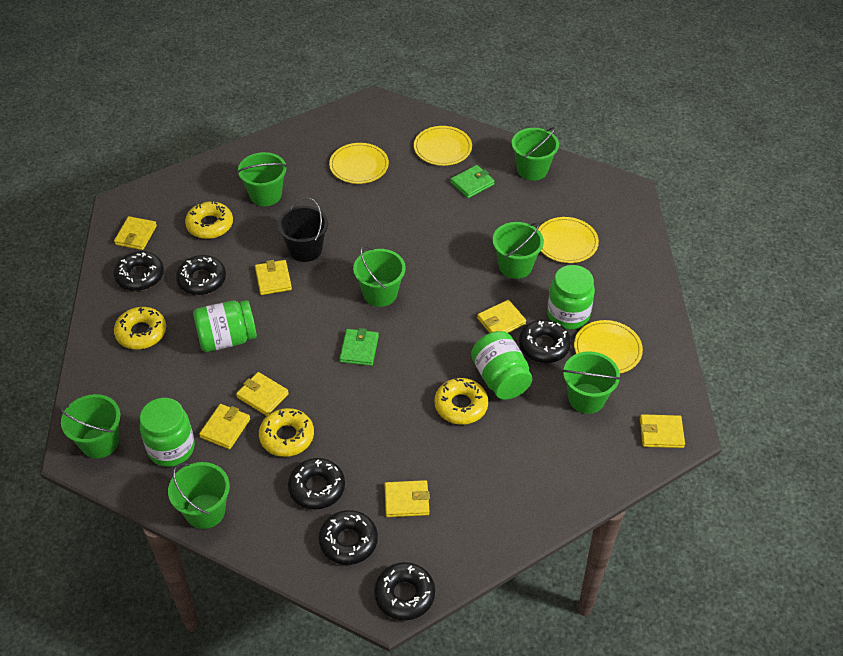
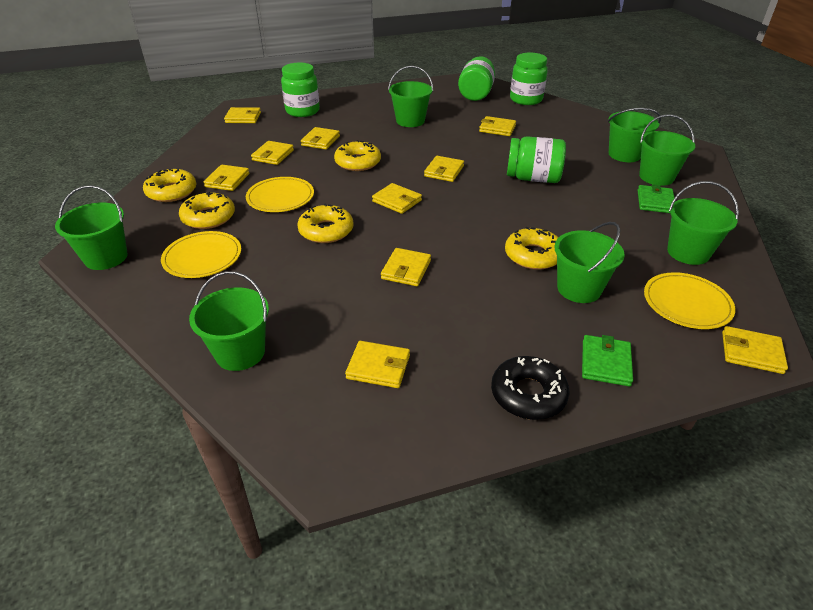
black bucket: [278,197,328,262] = 1 -> none = 0
black donut: [113,251,164,291] [176,255,226,295] [288,458,345,510] [319,510,378,565] [374,562,435,620] [519,320,571,363] = 6 -> [491,356,570,420] = 1
yellow donut: [114,307,166,349] [185,201,233,239] [259,408,314,457] [434,378,488,425] = 4 -> [143,168,196,202] [179,192,235,229] [297,203,353,243] [334,140,381,171] [505,227,558,270] = 5
yellow plate: [329,143,389,184] [414,126,472,166] [538,217,599,263] [574,320,643,373] = 4 -> [161,231,241,278] [246,177,314,212] [644,272,736,329] = 3
yellow wallet: [114,216,157,250] [199,404,250,449] [236,372,289,416] [255,260,292,295] [384,480,430,517] [477,300,526,333] [640,414,685,448] = 7 -> [204,165,250,191] [224,107,261,123] [251,141,294,165] [301,127,340,150] [345,341,410,388] [372,183,422,214] [381,248,431,286] [424,156,464,182] [479,116,516,136] [722,326,788,374] = 10

